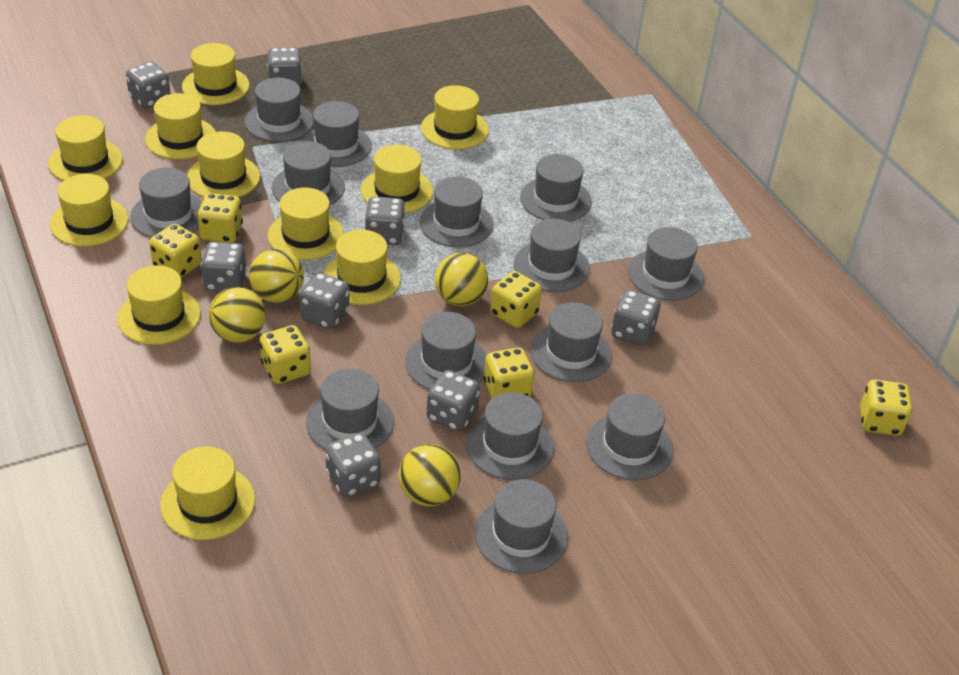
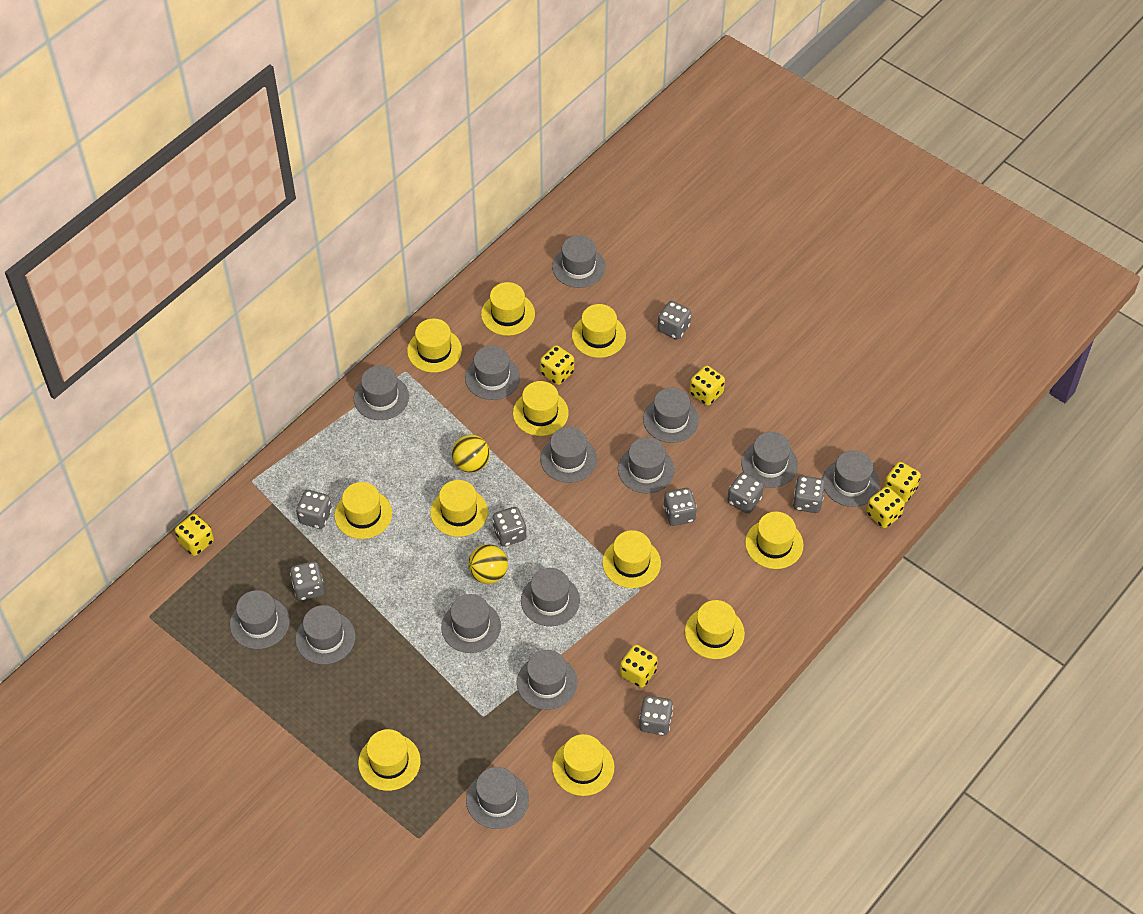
yellow ball: [209,287,266,343] [249,249,304,303] [399,444,461,506] [435,253,488,306] = 4 -> [452,434,490,473] [468,544,508,584] = 2

